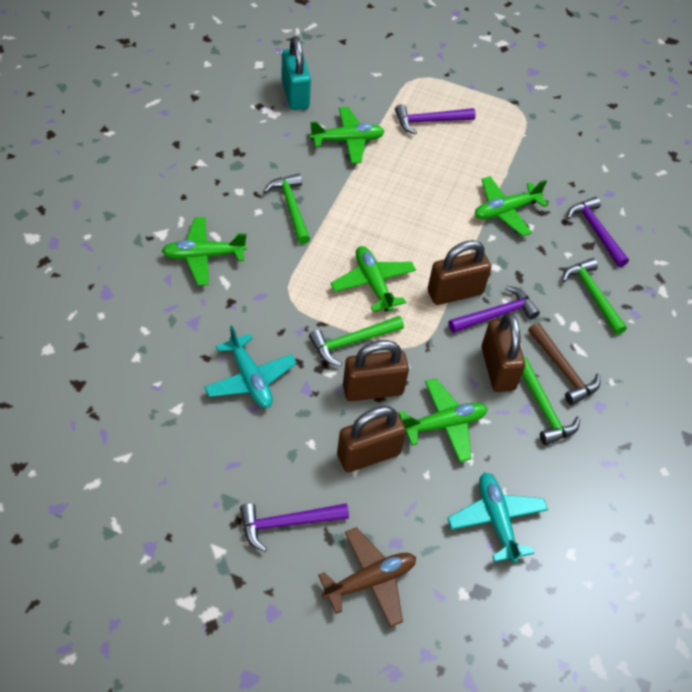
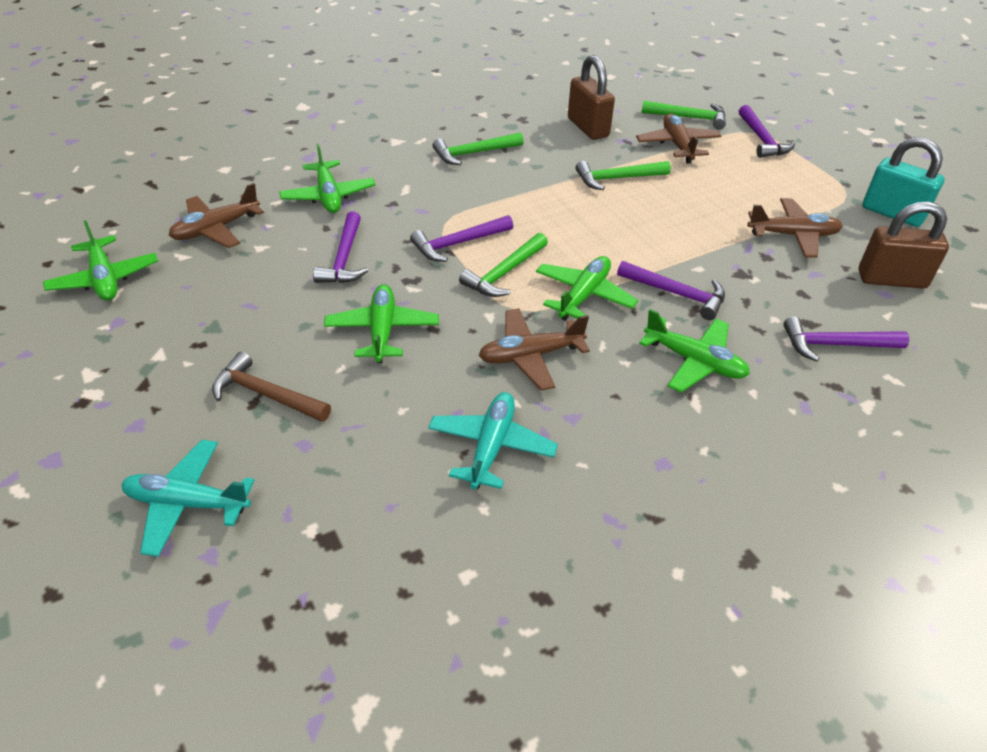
brown padlock: [337,406,406,472] [343,340,409,401] [428,240,491,305] [481,312,525,392] = 4 -> [568,55,615,140] [859,201,949,289] = 2
brown plane: [318,527,416,627] = 1 -> [169,183,264,248] [479,308,590,391] [636,113,721,163] [748,198,843,258] = 4
purple hammer: [240,503,349,552] [395,104,476,135] [449,286,540,333] [567,197,629,267] = 4 -> [313,211,368,283] [410,215,513,262] [617,261,725,320] [739,105,795,158] [783,316,909,362] = 5

